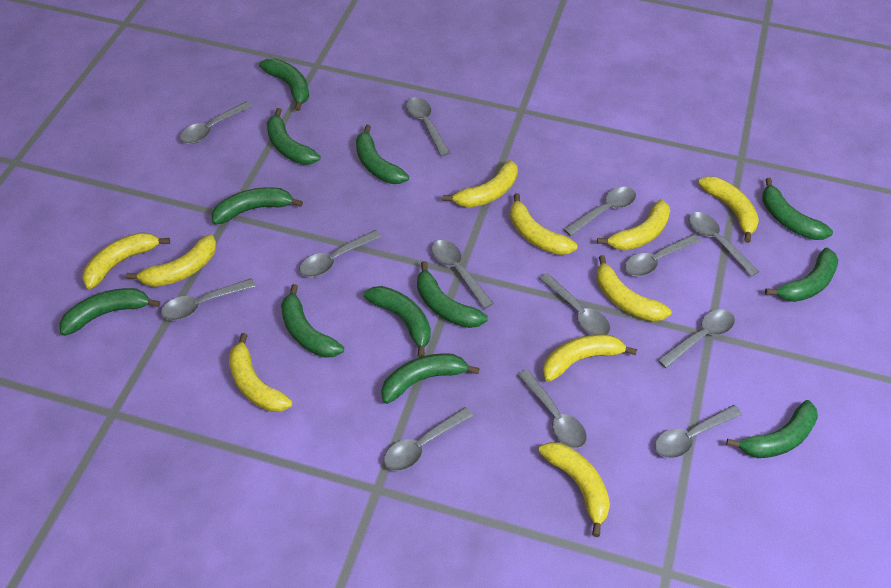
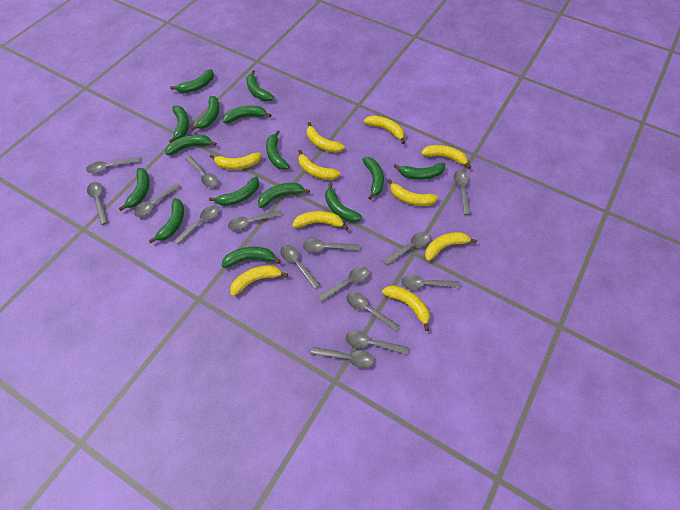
green banana: [60,288,160,336] [212,187,303,225] [259,58,309,111] [267,108,321,165] [281,284,344,358] [356,125,409,184] [363,286,431,357] [381,353,480,404] [417,261,488,328] [726,400,818,458] [762,178,833,240] [765,248,838,302] = 12 -> [119,168,150,211] [149,198,184,243] [165,135,217,155] [169,106,189,143] [170,69,214,93] [191,96,220,130] [209,177,259,206] [222,247,281,268] [223,105,272,123] [246,70,274,101] [258,183,310,208] [266,130,289,170] [325,183,362,222] [362,157,384,200] [394,163,445,180] = 15
grey spoon: [161,278,256,321] [180,101,252,144] [300,230,381,277] [384,407,473,471] [406,97,450,156] [432,240,494,309] [518,370,587,448] [539,273,610,335] [563,187,636,236] [625,234,701,276] [655,405,742,458] [658,309,735,368] [689,212,759,277] = 13 -> [86,157,140,173] [87,182,108,225] [134,183,181,217] [174,206,219,244] [185,156,218,187] [228,210,282,231] [280,245,320,289] [303,239,359,253] [311,347,374,369] [317,266,370,302] [346,331,408,355] [347,292,399,332] [382,232,431,266] [401,275,460,290] [453,170,471,215] = 15

